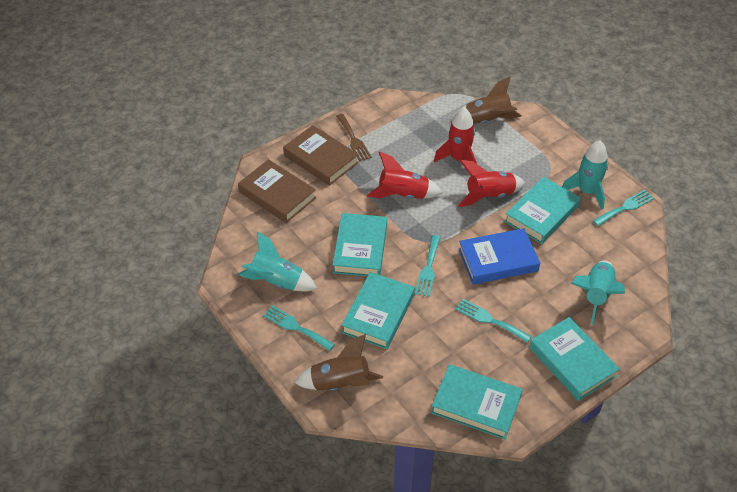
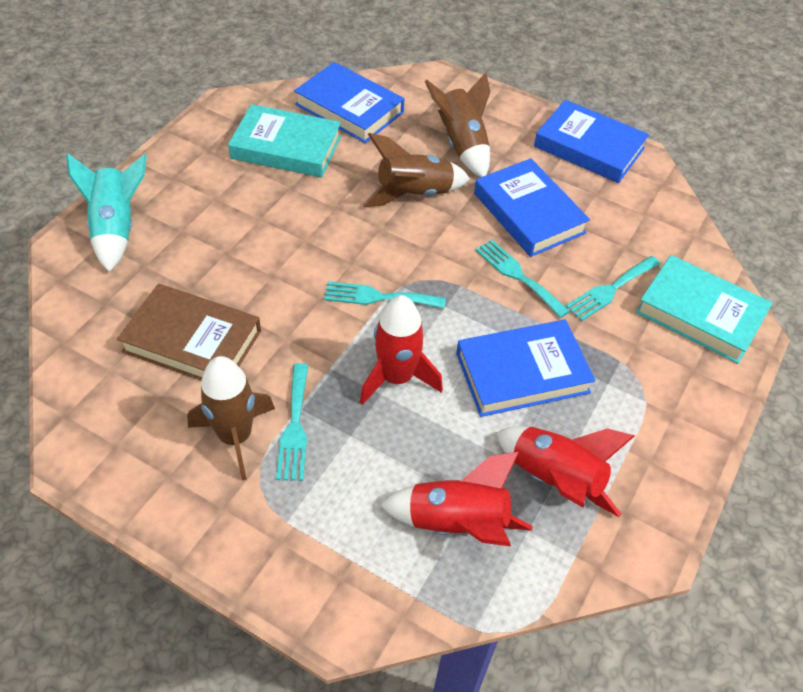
blue book: [459,228,540,284] = 1 -> [294,62,404,143] [456,320,595,417] [474,158,590,257] [534,100,649,183] = 4
brown book: [238,159,316,223] [283,125,359,186] = 2 -> [117,284,261,381] = 1
brown fork: [336,114,372,162] = 1 -> none = 0
brown rocket: [294,334,383,391] [451,77,522,123] = 2 -> [187,356,275,481] [363,133,470,207] [425,72,491,177] = 3
turquoise book: [332,213,387,276] [341,272,415,349] [431,364,522,439] [504,177,581,244] [529,317,620,401] = 5 -> [228,104,341,177] [636,255,772,364] = 2
turquoise rocket: [238,231,317,292] [562,141,608,209] [571,260,625,326] = 3 -> [66,153,147,272] = 1

